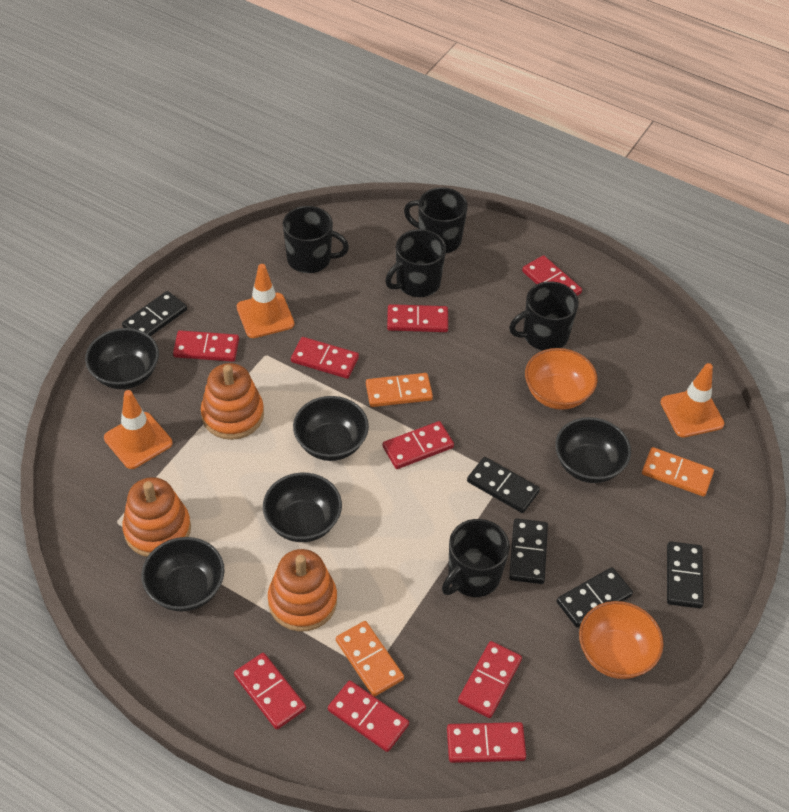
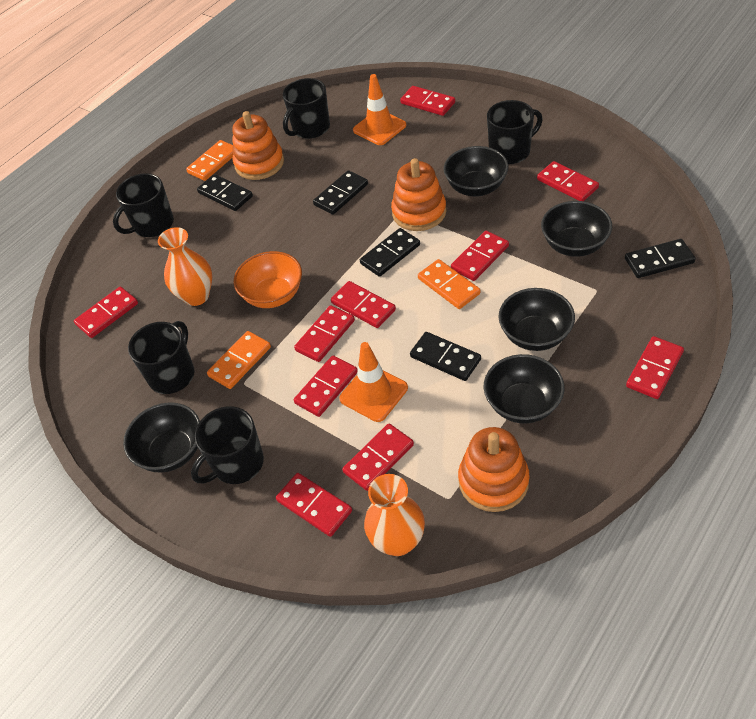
orange bowl: [525,348,598,410] [579,601,664,679] = 2 -> [234,251,302,308] = 1
orange traffic cone: [104,390,172,469] [237,264,294,338] [660,363,724,438] = 3 -> [339,342,408,422] [353,74,406,145] = 2
orange vase: none = 0 -> [158,227,212,306] [364,474,425,556] = 2
red domino: [173,330,239,362] [234,653,306,730] [291,337,359,379] [328,680,409,752] [383,421,454,469] [387,304,448,332] [447,722,526,763] [458,641,522,718] [522,255,582,296] = 9 -> [74,287,138,338] [276,473,352,537] [294,305,355,362] [294,355,358,417] [331,281,396,328] [342,424,414,491] [400,86,455,116] [451,231,509,281] [537,161,599,201] [626,336,684,399] = 10

